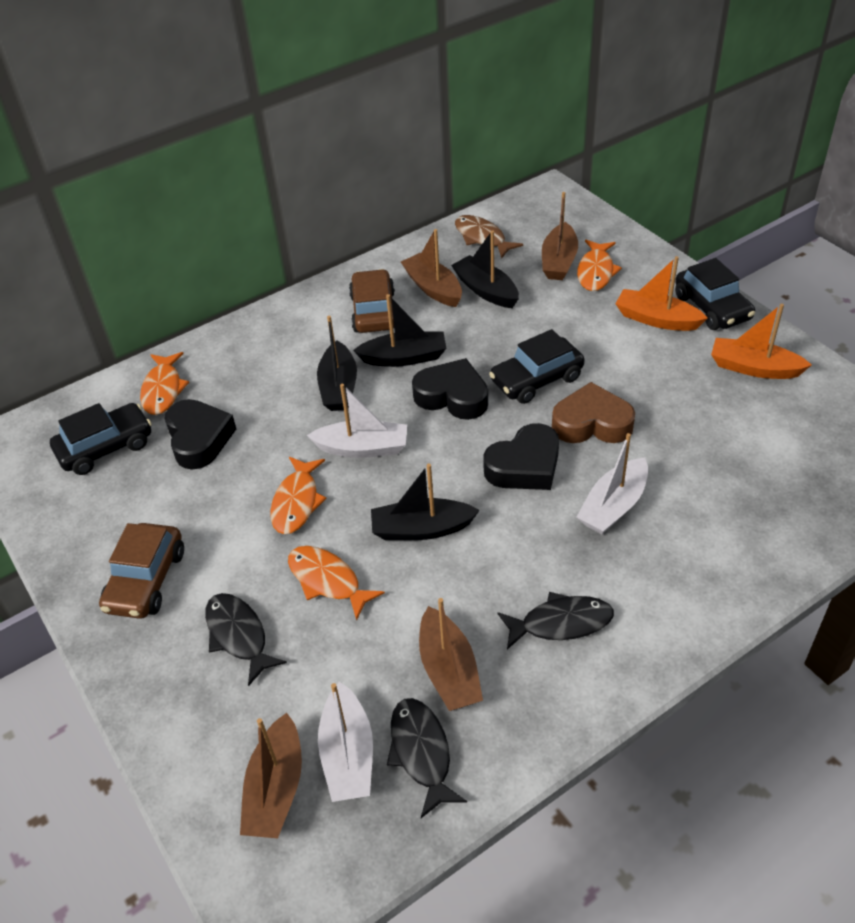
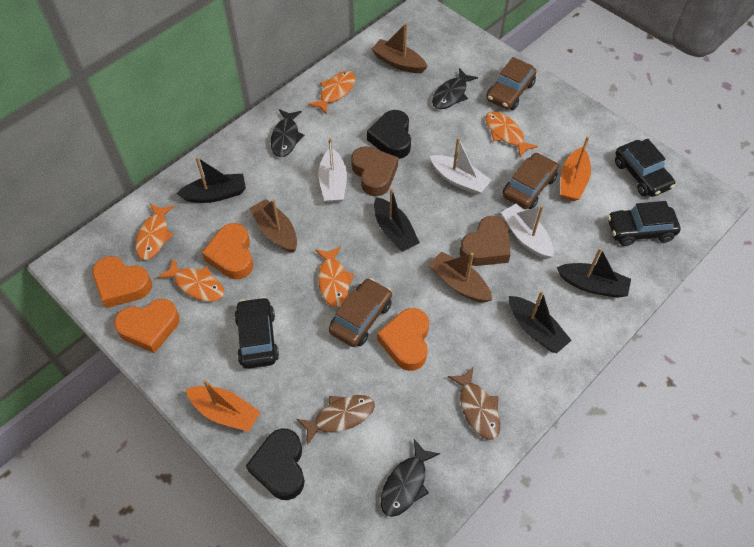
black heart: [165,399,236,470] [412,358,488,420] [483,423,559,490] = 3 -> [246,428,305,500] [367,110,411,159] = 2
brown boat: [240,713,302,838] [401,229,462,307] [419,598,483,711] [542,192,578,280] = 4 -> [249,199,297,253] [371,23,428,73] [429,251,492,303] = 3
brown car: [99,523,184,619] [349,269,395,333] = 2 -> [329,278,392,347] [486,57,536,110] [503,152,558,209] = 3
brown fish: [455,215,523,259] = 1 -> [297,395,375,445] [448,367,500,440] = 2
brown heart: [552,382,635,443] = 1 -> [351,146,398,196] [460,216,511,266] = 2
orange fish: [140,352,189,415] [270,457,326,534] [288,546,385,621] [577,240,622,291] = 4 -> [135,204,175,260] [158,258,224,302] [308,71,356,115] [315,246,354,307] [486,112,538,157] = 5
orange heart: none = 0 -> [92,256,152,308] [114,299,180,353] [202,223,253,279] [377,308,429,371] = 4

